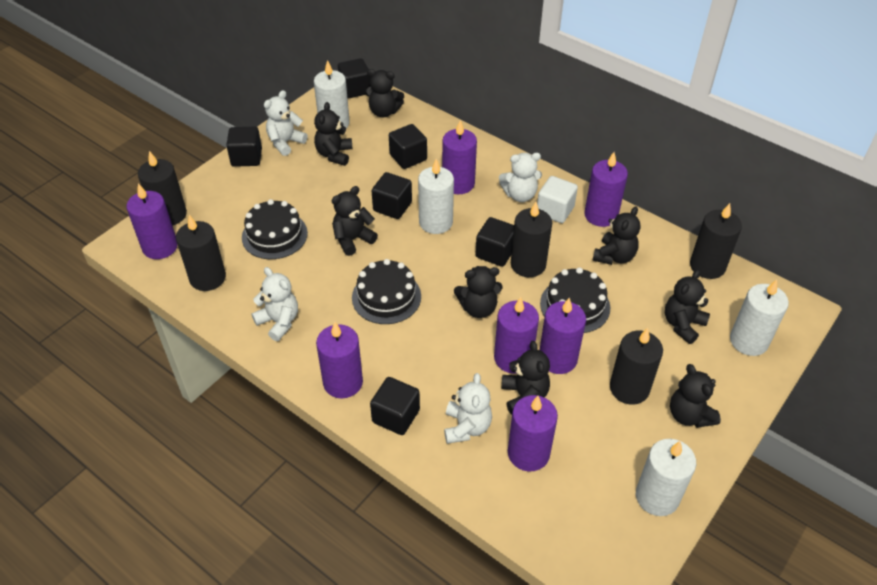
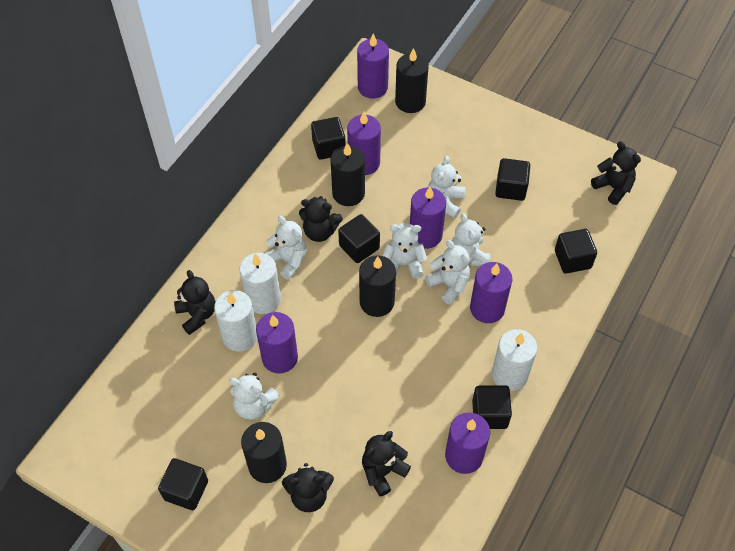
black cake: [242,199,308,259] [352,259,421,324] [540,267,610,333] = 3 -> none = 0
black candle: [138,151,187,226] [176,215,226,291] [511,202,552,277] [610,328,663,405] [690,203,742,279] = 5 -> [241,422,287,483] [331,143,365,206] [359,255,396,317] [395,48,429,113] = 4
black teddy bear: [314,102,353,166] [332,186,378,256] [365,69,404,118] [454,266,503,318] [502,341,550,415] [593,206,640,265] [665,270,710,344] [670,364,721,428] = 8 -> [174,270,215,335] [282,463,334,512] [299,196,342,242] [362,431,411,497] [591,141,641,205] = 5
purple candle: [126,183,178,259] [316,322,363,398] [442,120,477,194] [494,297,539,374] [508,395,558,472] [540,298,586,374] [584,152,628,227] = 7 -> [256,312,298,374] [347,112,381,175] [357,33,389,99] [410,187,446,249] [445,412,490,474] [470,262,512,323] = 6
white candle: [314,60,350,128] [418,159,454,234] [636,439,696,516] [730,279,789,356] = 4 -> [214,290,257,352] [240,253,281,314] [492,329,537,391] = 3
white cube: [537,176,578,223] = 1 -> none = 0
white teddy bear: [251,267,298,341] [264,90,308,156] [444,373,492,444] [499,153,542,202] = 4 -> [229,373,280,420] [265,216,307,280] [382,223,427,279] [425,240,470,305] [428,156,465,218] [452,213,491,266] = 6

